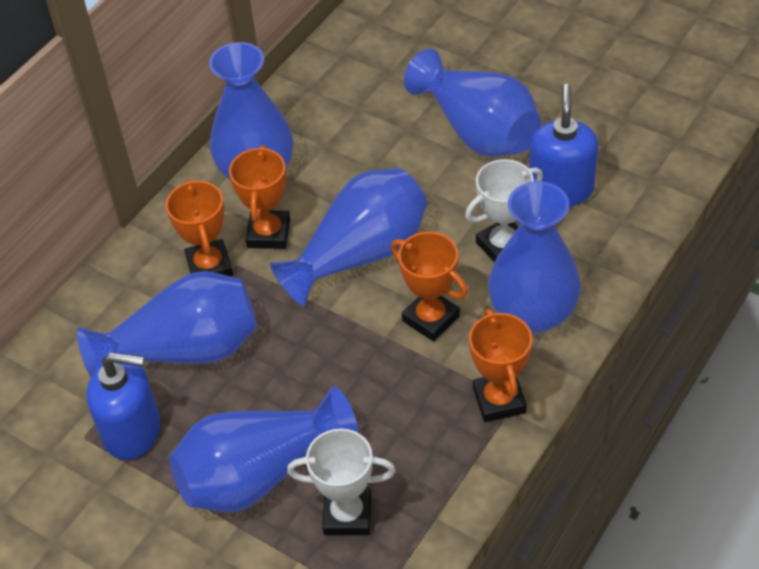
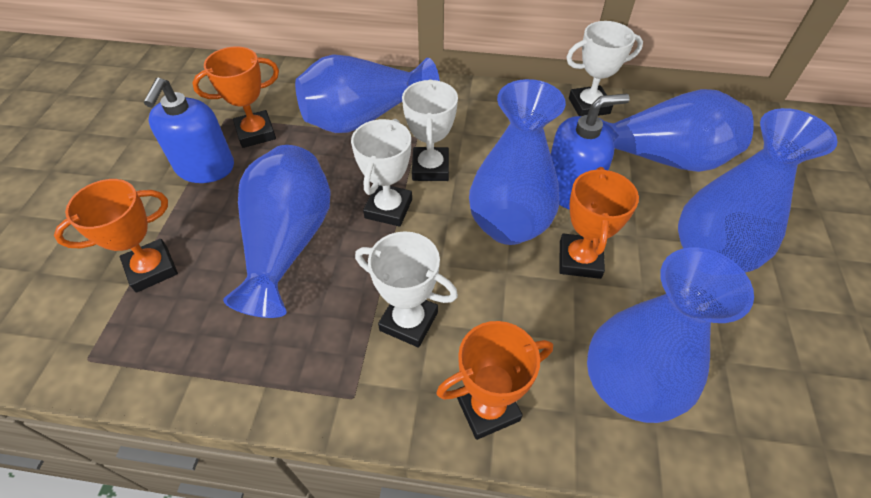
white trophy: [287,428,396,535] [465,159,543,262] = 2 -> [351,119,412,227] [355,231,458,348] [402,79,458,181] [566,21,643,116] = 4

